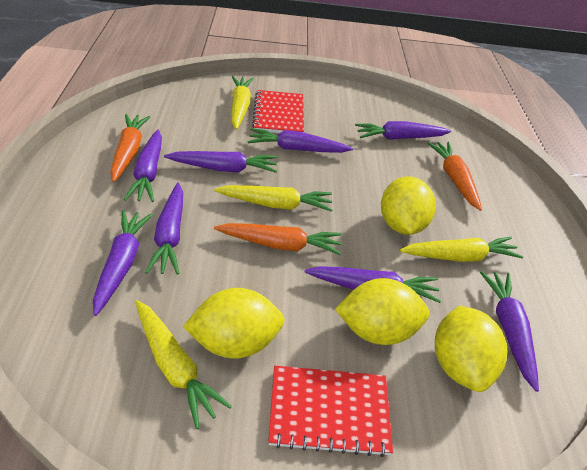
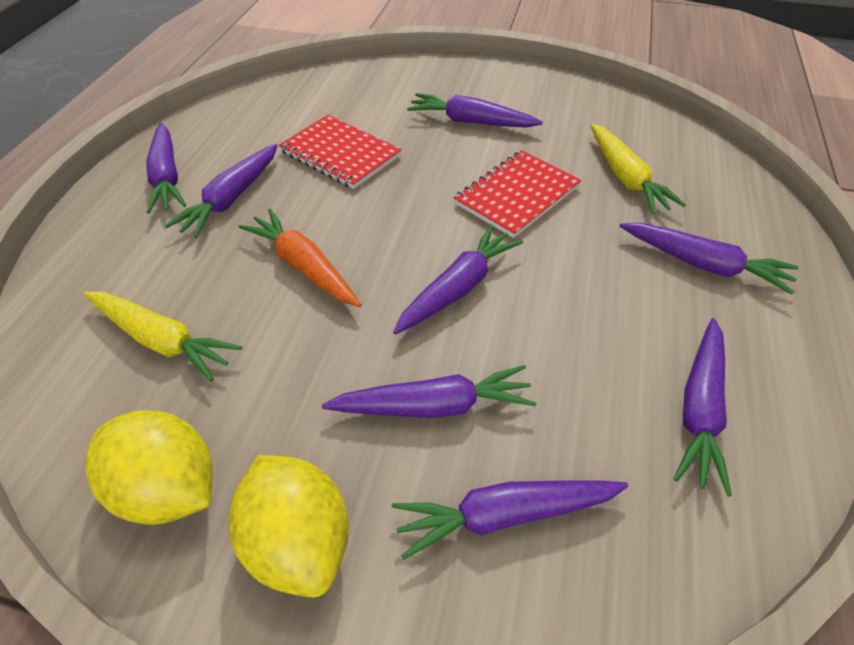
orange carrot: [110,114,150,182] [214,223,342,255] [427,142,482,211] = 3 -> [239,209,362,307] = 1
yellow carrot: [135,300,232,429] [214,185,332,212] [231,76,254,130] [400,237,523,262] = 4 -> [83,292,242,382] [590,124,686,214] = 2
yellow lemon: [183,288,285,358] [335,278,429,345] [381,176,436,235] [435,306,507,392] = 4 -> [85,410,213,525] [229,455,349,598] = 2

